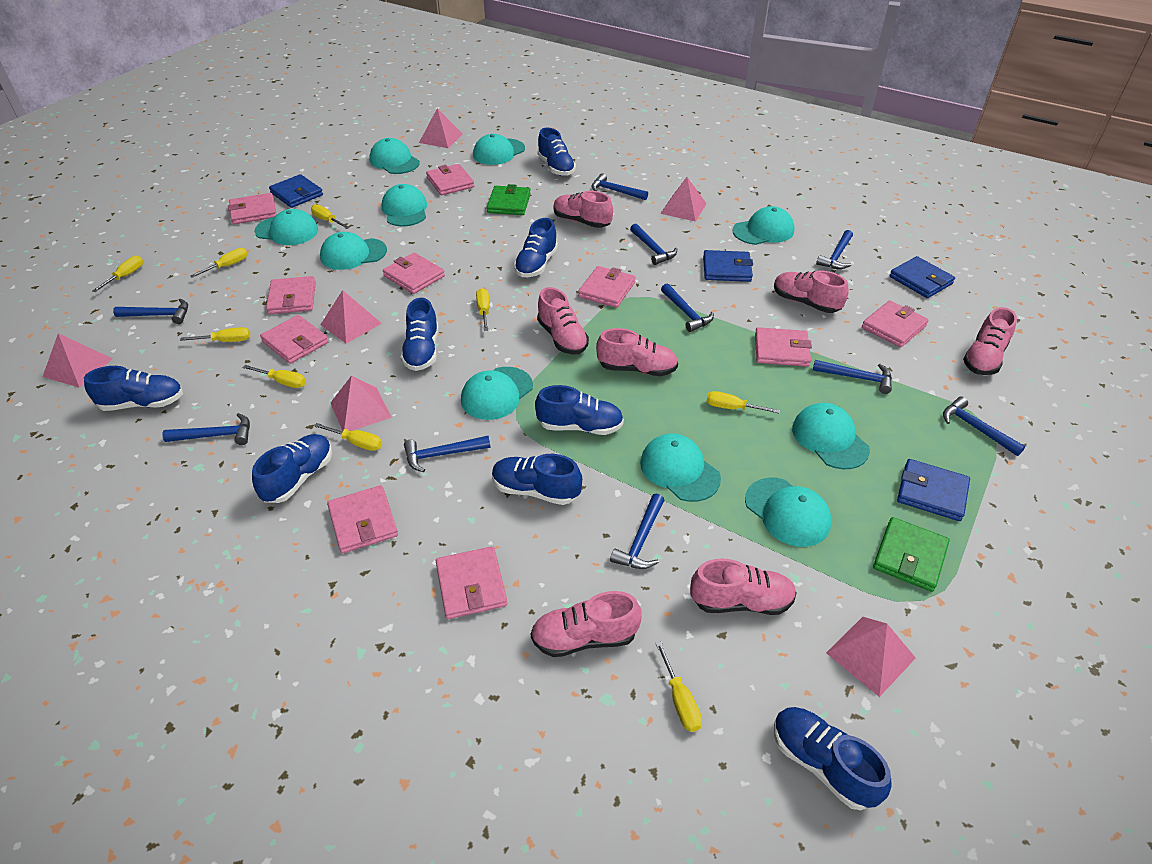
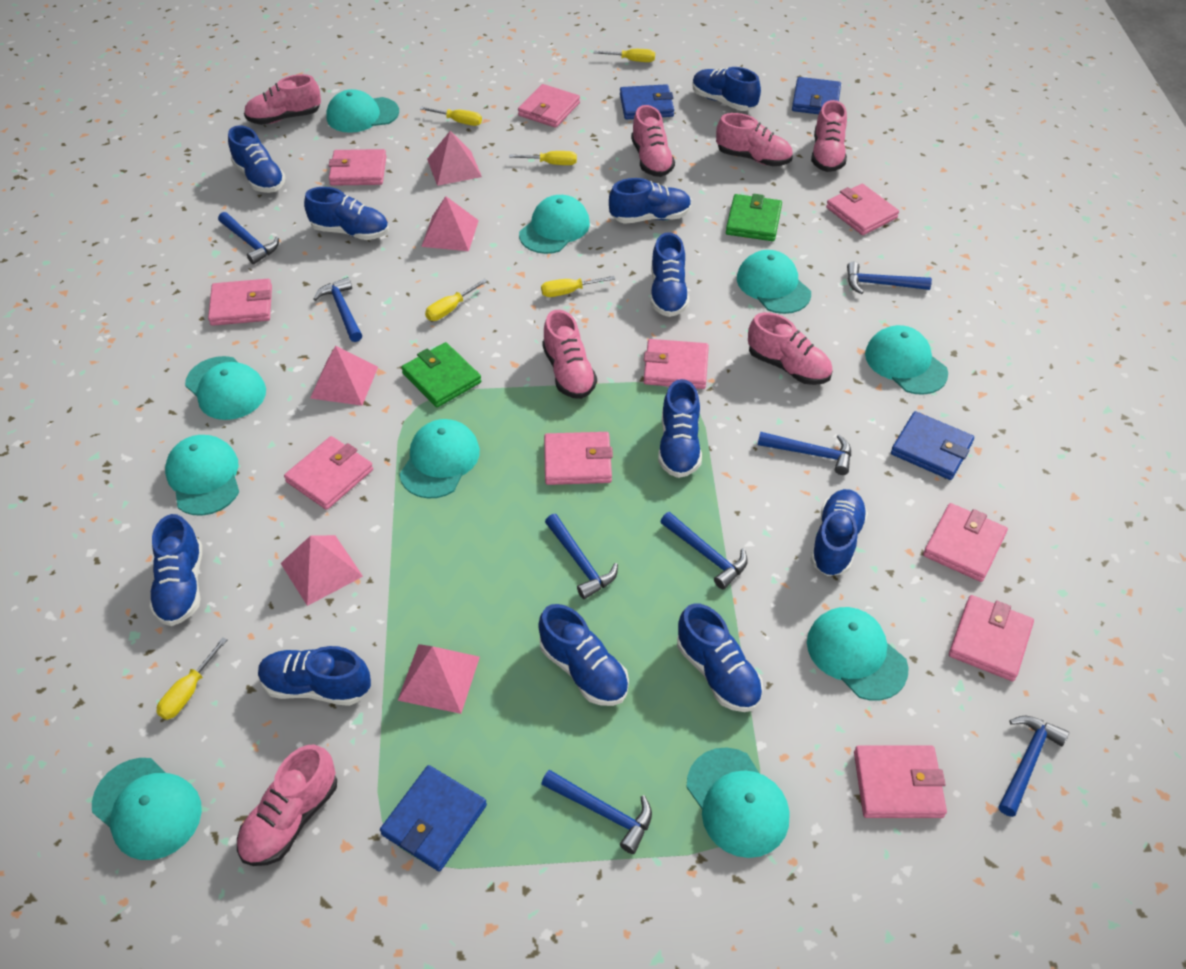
blue hammer: [113,298,188,324] [163,413,250,445] [404,436,490,472] [591,173,648,200] [610,494,664,569] [630,224,677,265] [661,284,714,332] [813,360,892,394] [816,230,853,269] [943,397,1026,456] = 10 -> [218,212,279,264] [313,277,362,342] [541,770,652,854] [545,514,618,599] [660,512,748,590] [758,432,851,475] [847,262,932,294] [999,716,1069,817] = 8
blue shoe: [84,366,183,411] [252,434,332,503] [401,298,438,371] [492,454,582,505] [514,218,558,277] [535,385,624,435] [538,128,576,176] [774,707,892,810] = 8 -> [149,514,202,626] [228,126,286,193] [258,646,371,706] [304,187,389,240] [538,604,629,706] [609,178,692,224] [650,232,689,317] [658,379,702,478] [677,603,763,712] [692,67,761,111] [810,489,868,576] = 11
pink pyramid: [43,333,113,388] [320,290,382,344] [330,375,392,431] [419,108,462,148] [660,177,707,222] [826,617,916,697] = 6 -> [281,535,363,606] [310,346,378,406] [398,644,480,714] [421,196,479,251] [427,131,482,186] = 5
yellow screwdriver: [92,255,143,292] [180,327,250,342] [190,248,248,278] [242,365,306,388] [311,204,350,229] [314,423,382,451] [476,288,489,331] [655,641,702,732] [706,391,780,413] = 9 -> [157,637,228,720] [420,107,482,126] [425,279,488,321] [509,151,577,165] [541,276,615,297] [594,49,655,62] = 6

